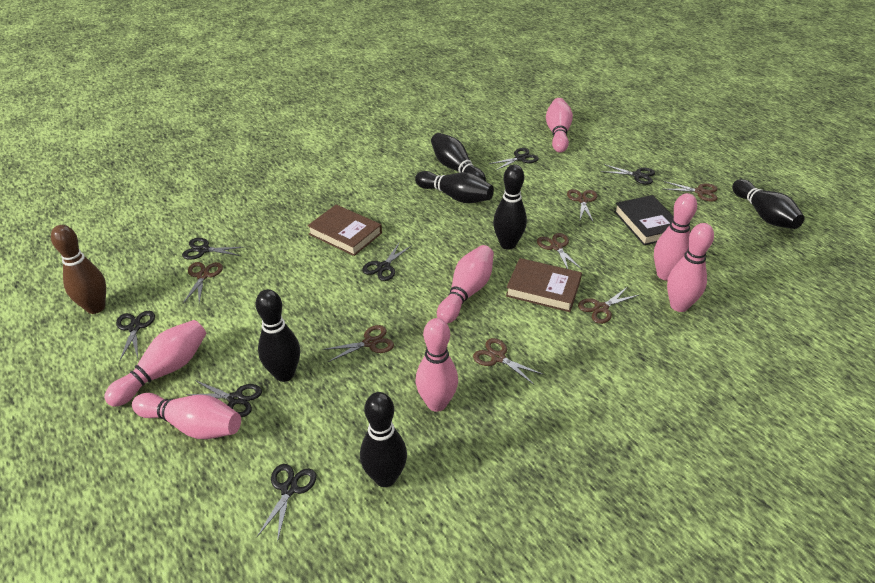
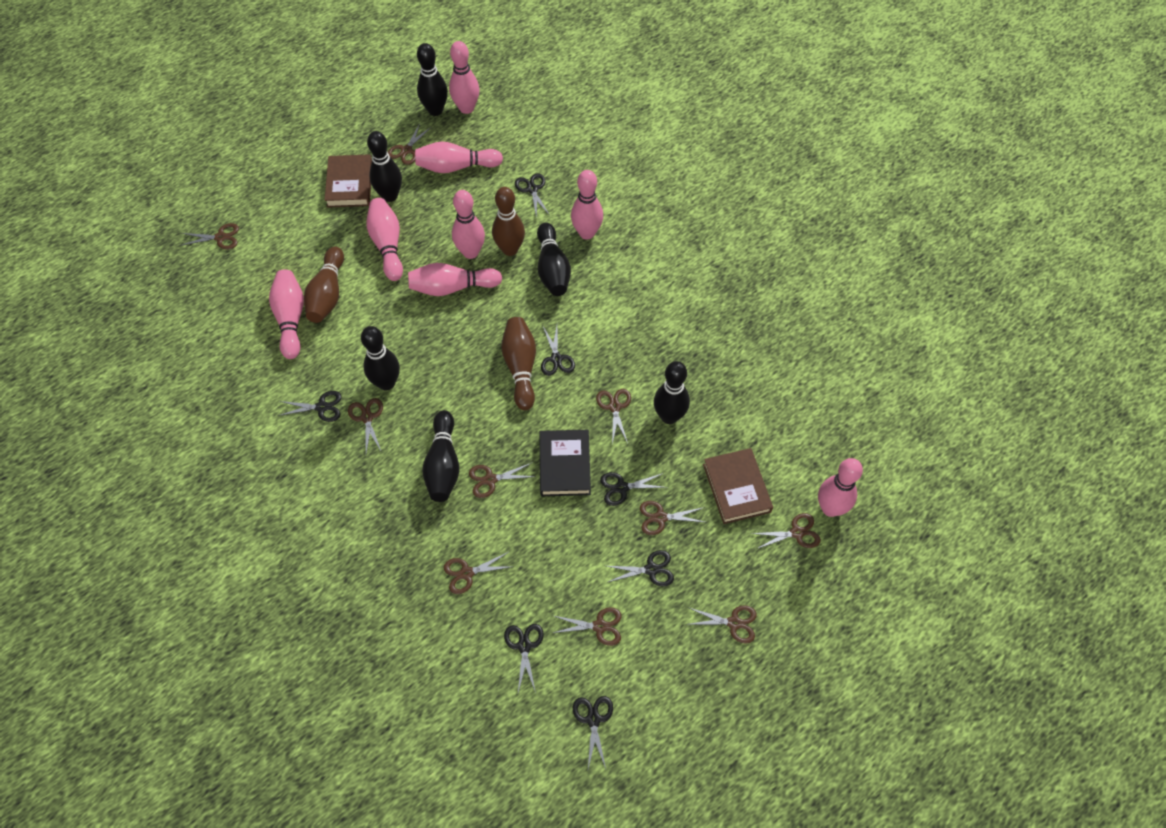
brown bowling pin: [51,225,106,314] = 1 -> [304,247,344,323] [492,187,525,256] [501,317,536,410] = 3
brown scissors: [183,262,223,303] [322,325,394,362] [473,338,544,385] [537,233,583,270] [567,189,597,223] [578,287,639,324] [663,181,718,201] = 7 -> [182,223,239,250] [348,398,383,453] [388,124,431,165] [444,552,514,594] [469,463,536,498] [553,608,621,646] [596,389,631,444] [640,501,705,535] [686,605,757,644] [751,513,821,549] = 10
pink bowling pin: [104,320,207,407] [132,393,241,439] [416,318,458,412] [437,245,494,324] [546,98,573,153] [654,193,697,281] [667,223,714,312] = 7 -> [269,270,304,359] [366,198,403,281] [408,263,502,296] [415,141,503,173] [449,41,479,114] [452,190,485,259] [571,170,603,240] [818,458,863,517] = 8

